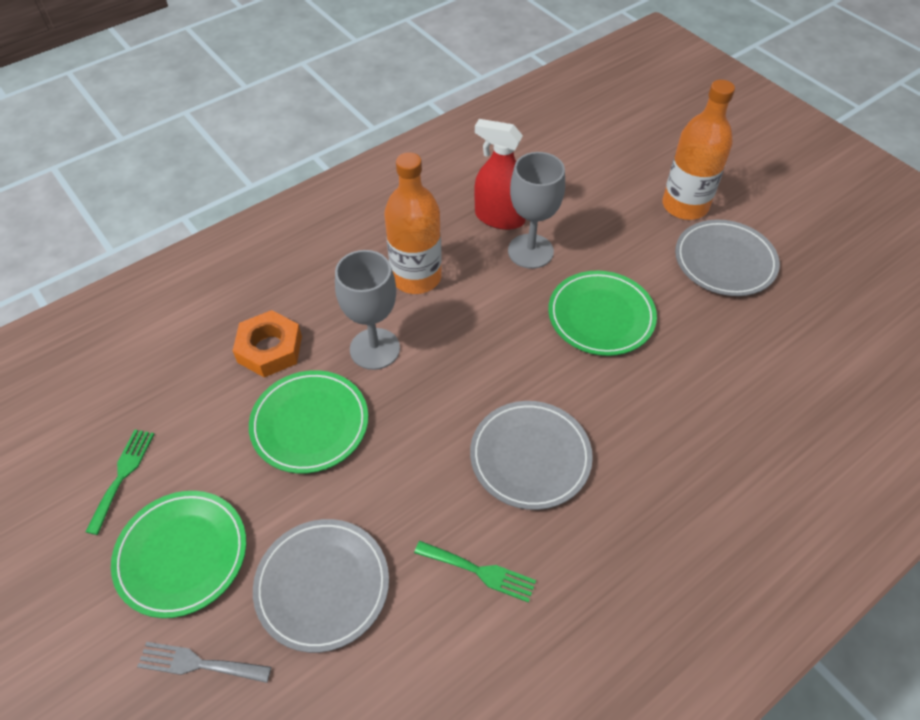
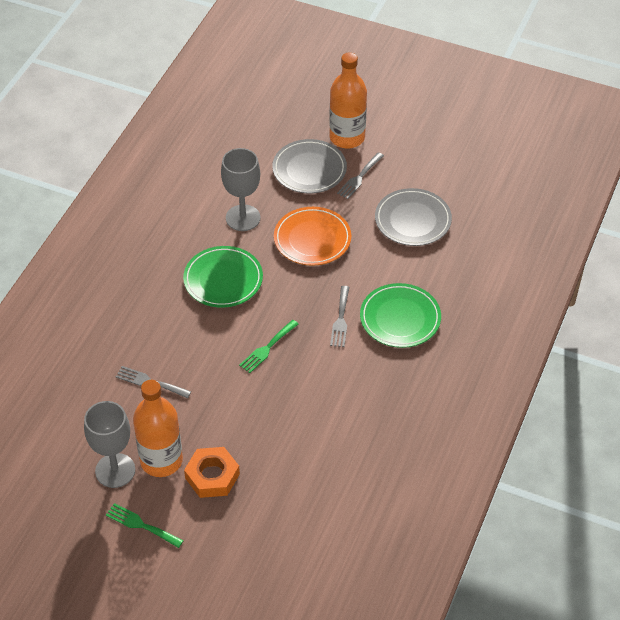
green plate: [111,491,246,618] [249,370,368,474] [548,271,657,356] = 3 -> [183,246,263,308] [360,283,441,348] = 2
grey fork: [137,642,271,683] = 1 -> [116,366,191,398] [330,286,349,347] [337,152,384,199] = 3
grey plate: [253,519,389,653] [470,401,593,510] [675,220,780,296] = 3 -> [272,139,347,193] [375,188,452,246] = 2
orange plate: none = 0 -> [274,207,351,266] = 1
red spray bottle: [474,119,526,230] = 1 -> none = 0

